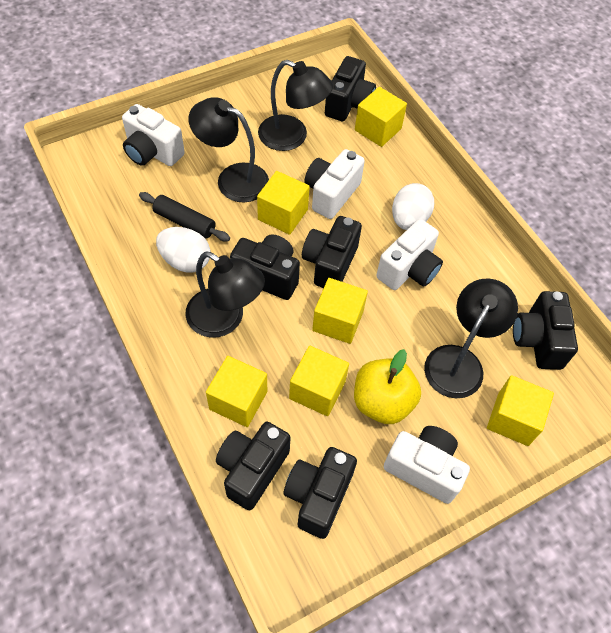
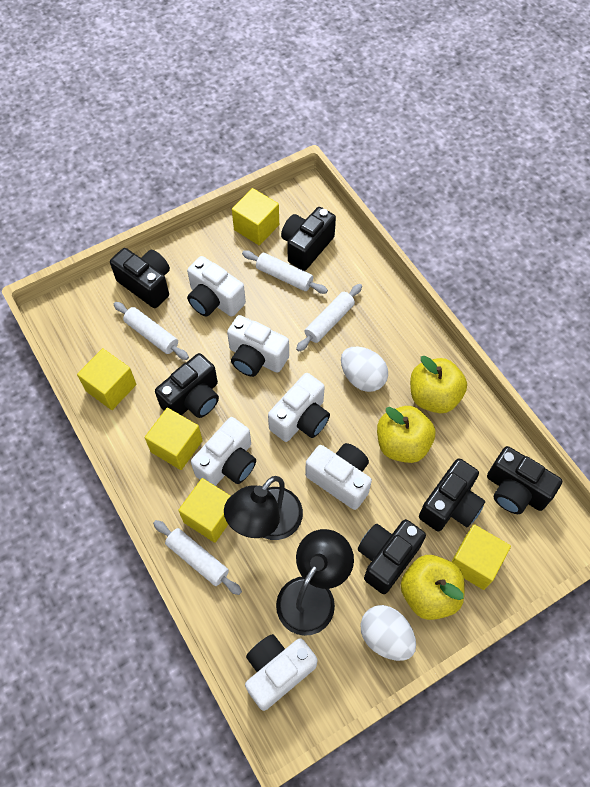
black lamp: [186,251,265,338] [188,97,269,202] [258,60,333,151] [424,278,518,398] = 4 -> [224,476,303,540] [276,529,354,636] = 2
black rolling pin: [139,192,230,241] = 1 -> none = 0
white camera: [122,104,185,166] [304,149,365,219] [376,219,443,290] [384,426,470,504] = 4 -> [187,256,246,317] [191,417,256,486] [227,315,289,377] [245,634,318,711] [268,373,330,442] [305,443,372,510] = 6
white rolling pin: none = 0 -> [114,302,189,360] [153,520,242,595] [242,250,328,294] [296,284,362,352] = 4
yellow apple: [354,349,421,424] = 1 -> [377,406,435,463] [401,555,465,620] [410,356,467,413] = 3
yellow cube: [206,356,267,427] [257,171,310,235] [289,346,349,416] [312,278,368,344] [355,87,407,147] [487,375,554,446] = 6 -> [77,348,136,410] [145,408,203,470] [178,478,231,543] [232,188,279,246] [451,524,511,590] = 5

